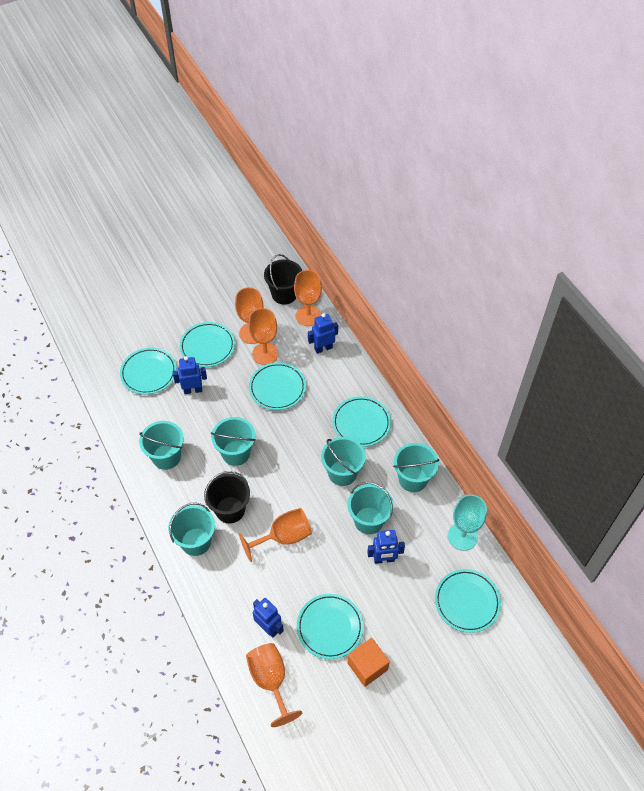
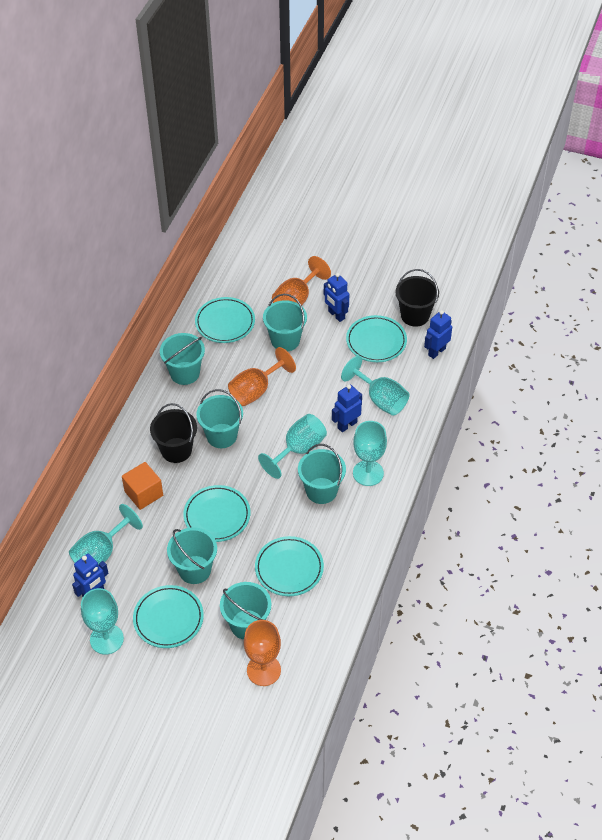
orange goblet: [235,287,264,344] [239,508,312,562] [246,643,302,727] [248,308,278,365] [294,270,322,326] = 5 -> [228,347,296,406] [244,620,281,686] [272,256,331,305] = 3
turquoise goblet: [448,494,487,551] = 1 -> [69,504,143,565] [81,588,124,655] [258,414,327,479] [341,356,409,416] [353,421,387,486] = 5
turquoise plate: [120,348,177,395] [179,322,235,367] [249,362,306,410] [297,594,364,659] [332,396,391,447] [435,569,501,633] = 6 -> [133,585,204,648] [183,485,250,542] [195,297,255,343] [255,536,324,596] [346,315,407,362] = 5

